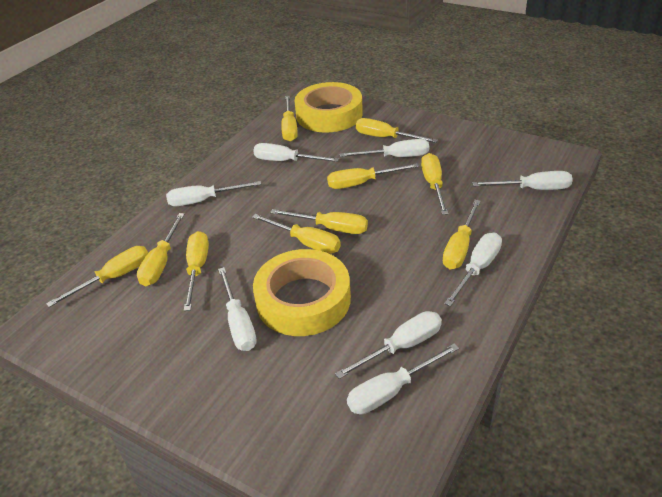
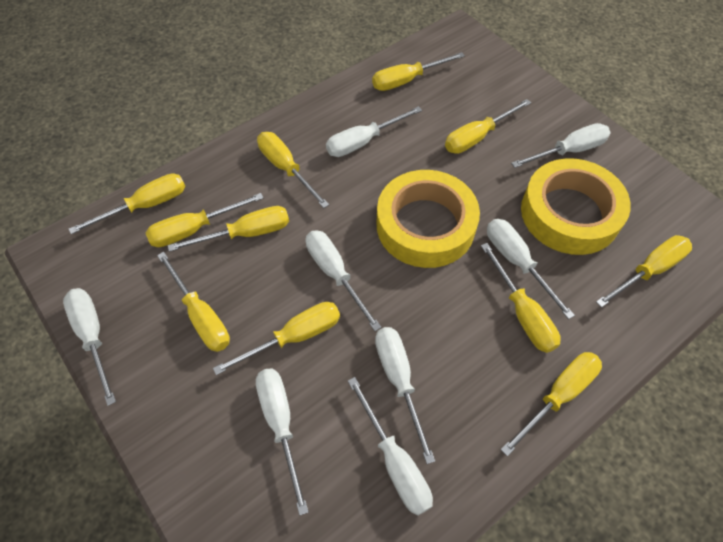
yellow screwdriver: [46,246,148,307] [137,213,185,286] [184,231,209,311] [252,214,341,254] [270,209,368,234] [281,96,298,142] [327,163,419,189] [356,118,438,143] [421,153,448,215] [443,200,481,269] = 10 -> [69,173,185,234] [145,193,264,247] [157,252,230,352] [168,206,289,252] [213,302,340,375] [257,132,329,208] [372,52,465,91] [445,99,531,154] [481,243,561,353] [501,352,602,456] [596,235,692,308] = 11

